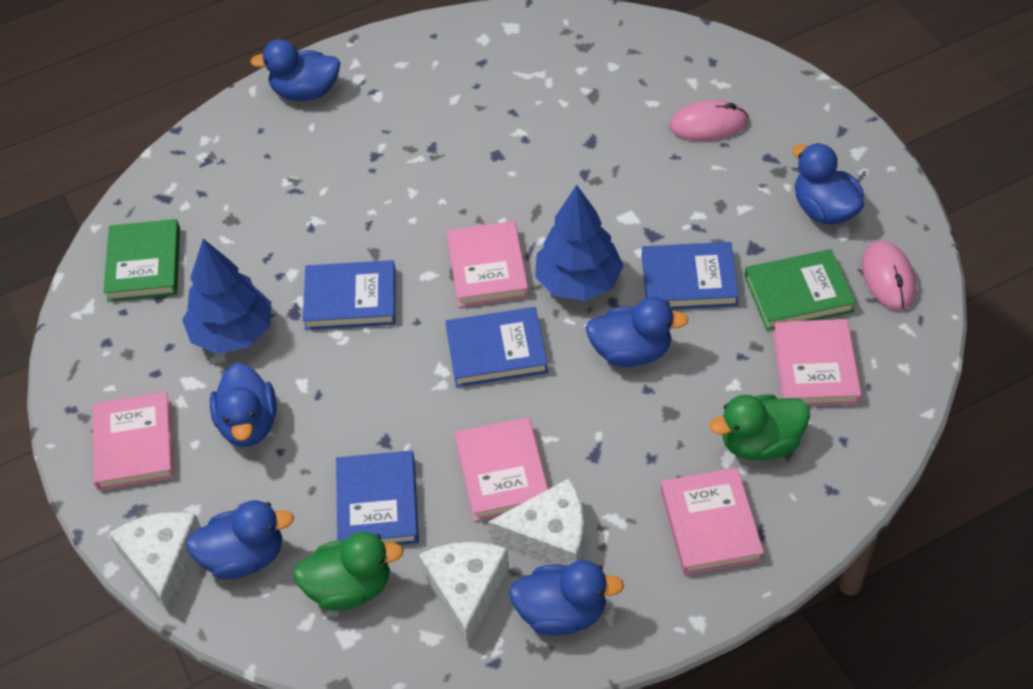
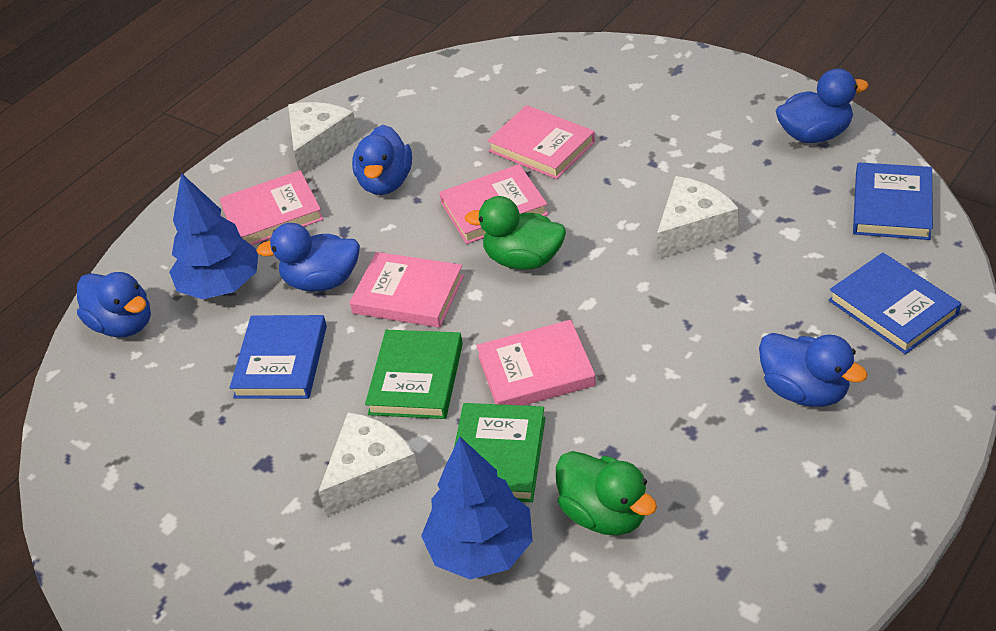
blue book: [303,260,396,330] [336,450,419,545] [445,307,548,387] [642,242,739,309] = 4 -> [230,315,327,399] [828,253,961,354] [853,162,933,240] = 3
blue duck: [186,500,294,579] [210,362,277,447] [250,39,340,101] [509,560,624,636] [586,297,689,367] [793,143,864,225] = 6 -> [77,272,151,337] [256,223,360,292] [352,125,412,195] [759,333,868,407] [776,69,868,143] = 5
pink mouse: [669,100,749,141] [862,241,916,310] = 2 -> none = 0

